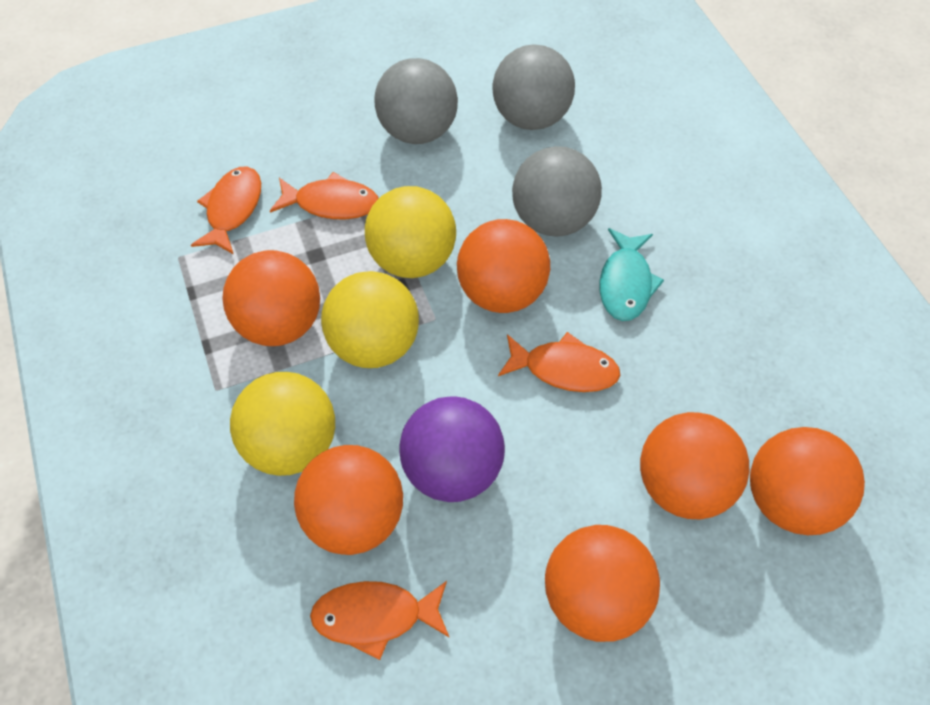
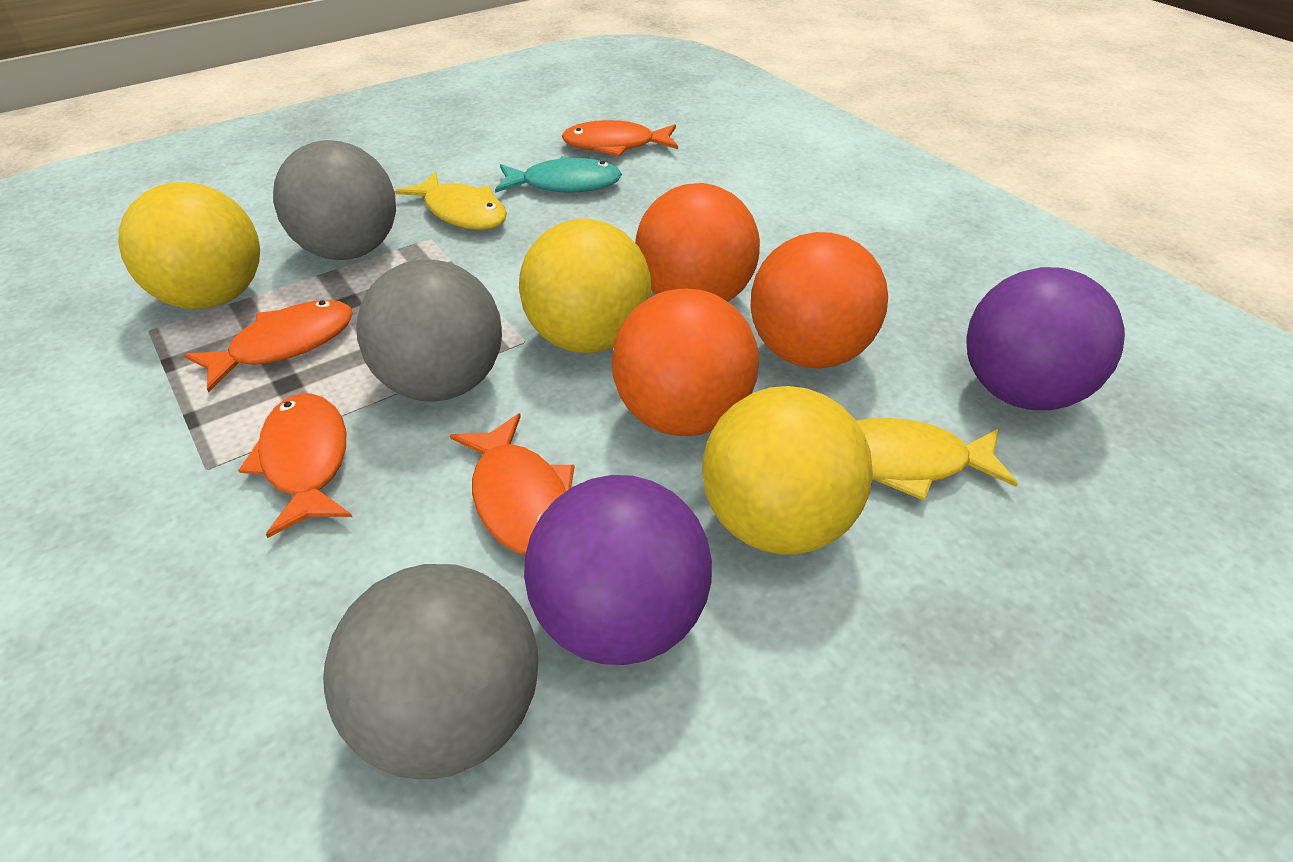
orange ball: [222,250,320,346] [294,445,403,555] [457,219,550,313] [545,525,660,642] [640,412,749,519] [750,427,865,535] = 6 -> [612,289,759,436] [635,183,760,302] [750,232,888,368] = 3
purple ball: [399,396,505,502] = 1 -> [524,475,712,665] [966,267,1125,410] = 2
yellow fish: none = 0 -> [395,172,507,230] [856,418,1018,501] = 2

